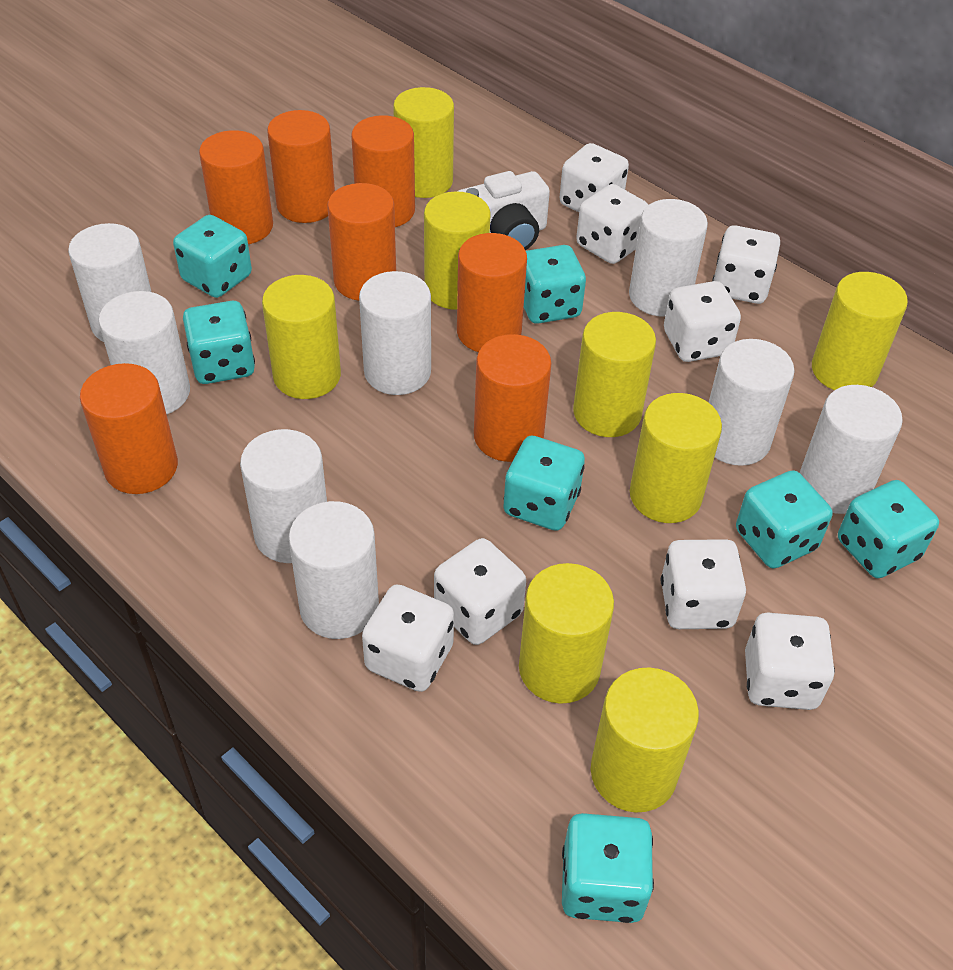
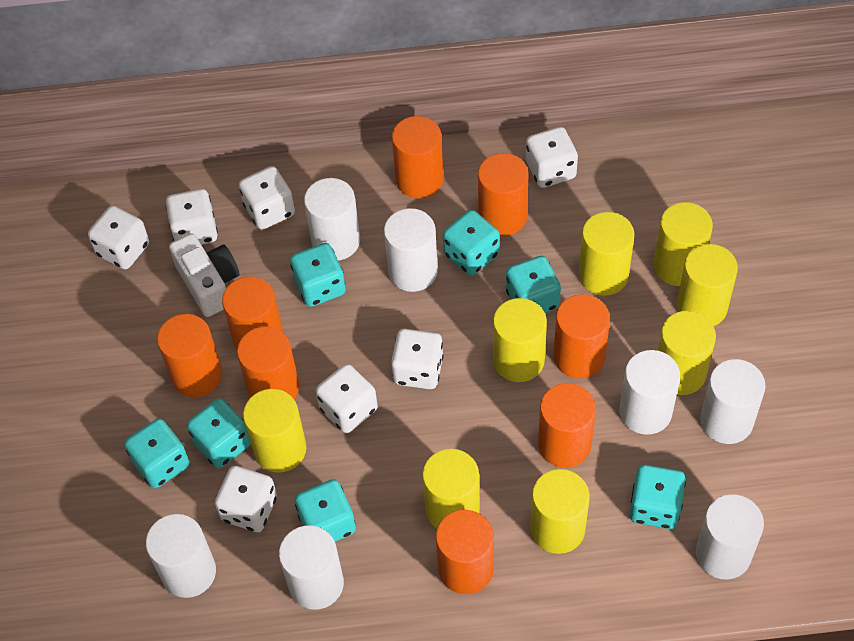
orange cylinder: [80,363,178,494] [199,130,273,244] [267,110,335,223] [327,183,396,301] [351,115,415,227] [457,233,527,352] [474,334,552,462] = 7 -> [157,314,222,397] [222,276,284,350] [237,327,299,399] [392,116,443,199] [436,510,494,594] [478,153,528,236] [538,383,596,468] [554,294,610,379] = 8
white cylinder: [68,223,151,342] [98,291,190,414] [240,429,327,563] [288,501,379,639] [359,271,431,395] [629,199,708,317] [708,339,794,466] [800,385,903,514] = 8 -> [146,514,216,598] [279,525,344,610] [304,178,360,261] [384,208,438,292] [619,350,680,435] [696,494,764,579] [700,359,766,444] = 7
white dice: [362,584,454,692] [434,538,526,645] [560,143,629,212] [576,184,648,264] [661,539,746,629] [664,281,741,362] [712,225,780,304] [745,612,835,710] = 8 -> [88,206,149,270] [166,189,218,245] [215,466,277,532] [239,166,295,230] [316,364,378,433] [391,329,444,389] [526,127,578,188] = 7

